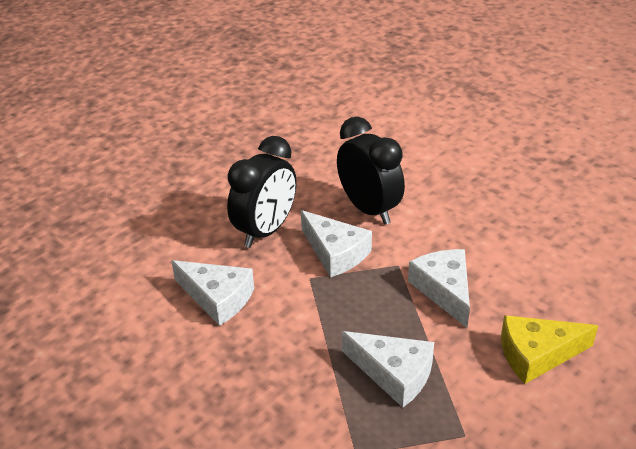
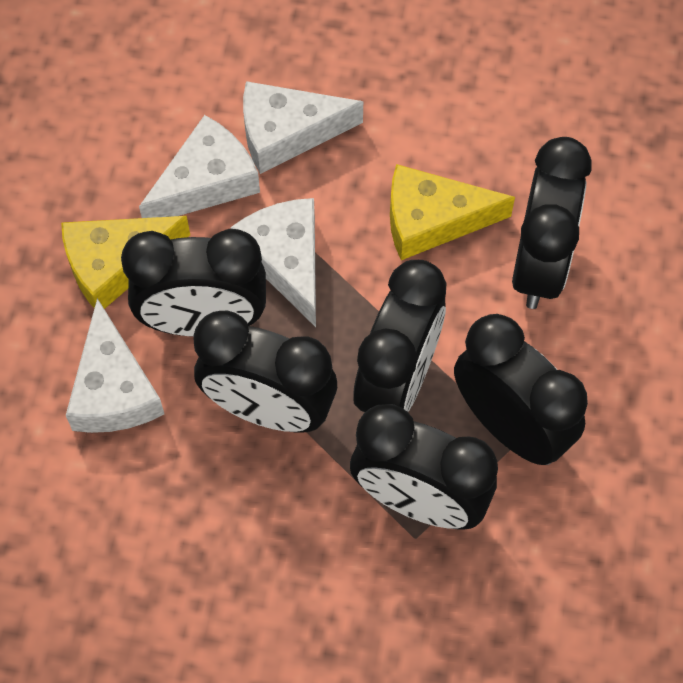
black clock: [227,136,296,248] [337,117,405,225] = 2 -> [121,229,266,337] [194,311,337,433] [350,404,498,530] [353,260,446,412] [454,314,588,465] [512,137,592,309] = 6
yellow cheese: [501,315,598,384] = 1 -> [61,216,190,309] [390,164,515,260] = 2

